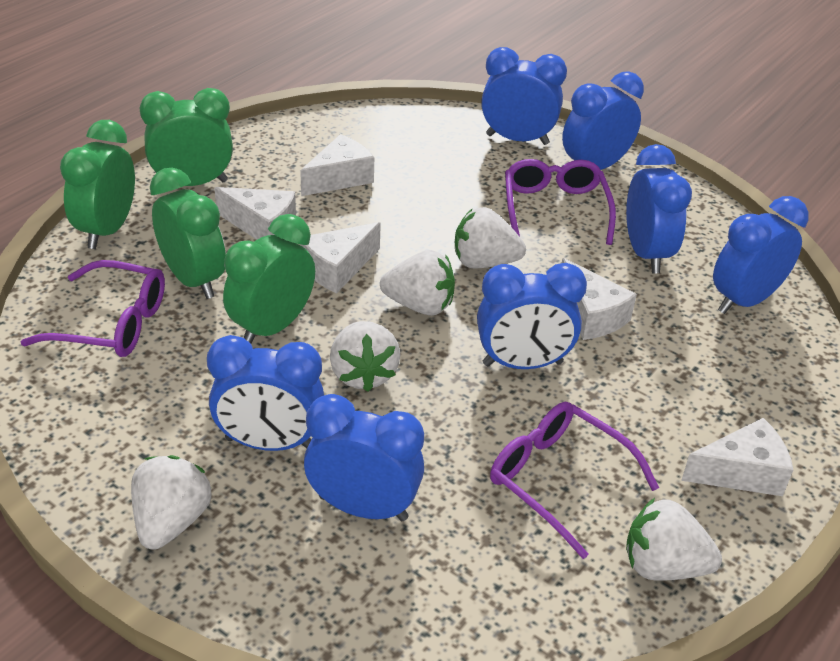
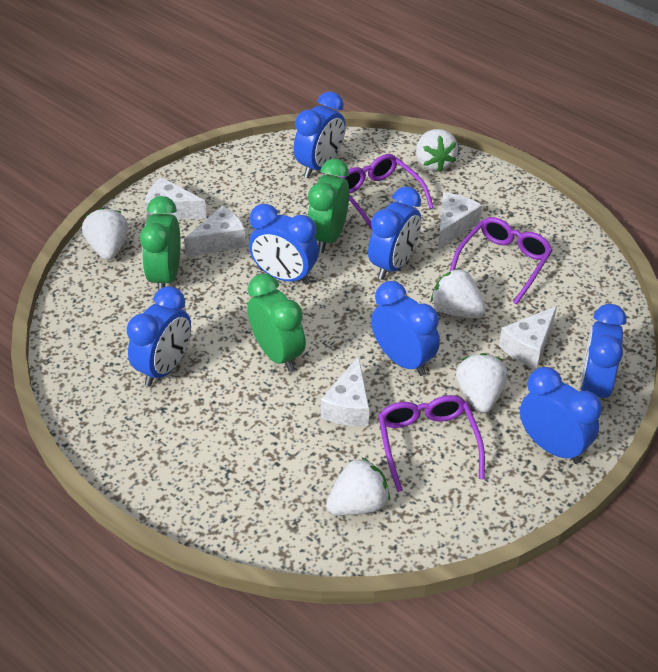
green clock: [60,120,135,249] [140,88,233,186] [150,168,226,299] [223,214,315,344] = 4 -> [140,196,180,290] [247,273,306,372] [307,159,349,253] = 3

